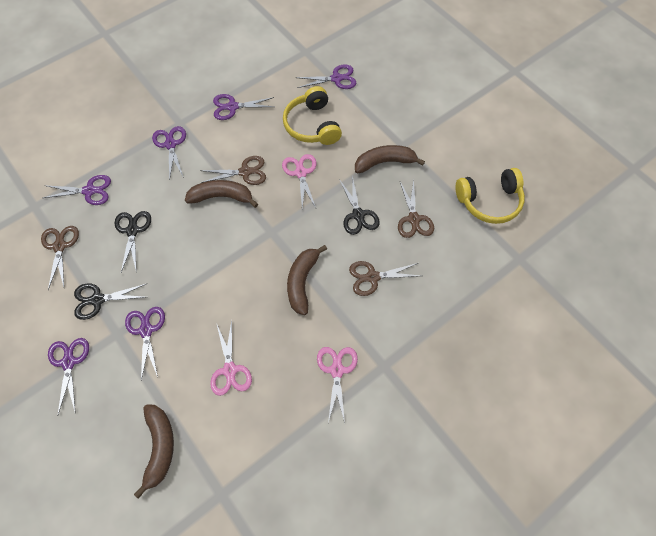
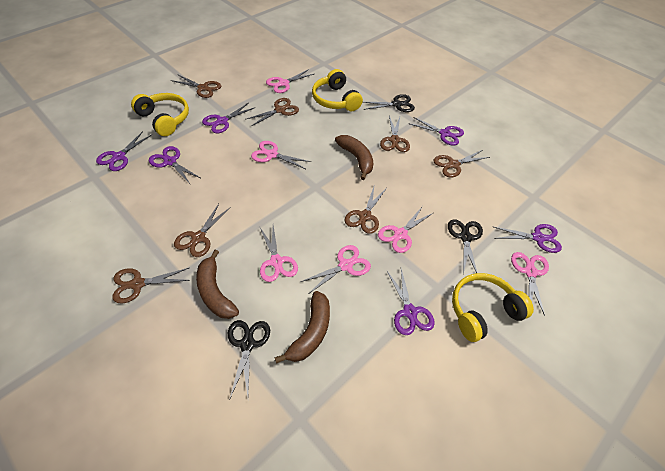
brown banana: [134,404,174,499] [185,180,258,208] [287,245,327,315] [355,145,425,173] = 4 -> [196,250,239,319] [274,291,330,364] [335,135,373,180] = 3
brown scissors: [41,226,79,290] [200,156,266,185] [349,261,420,296] [398,179,434,238] = 4 -> [112,268,190,303] [171,74,221,98] [174,204,231,257] [247,98,299,126] [345,184,387,234] [380,116,410,152] [433,150,490,177] = 7
pink scissors: [210,320,252,396] [282,154,317,209] [317,347,358,423] = 3 -> [251,141,311,169] [259,226,298,282] [266,69,314,93] [300,245,371,293] [378,207,433,253] [511,252,549,316] = 6
yellow headphones: [283,86,342,145] [455,168,525,224] = 2 -> [131,93,189,136] [312,69,363,111] [452,273,534,342] = 3

